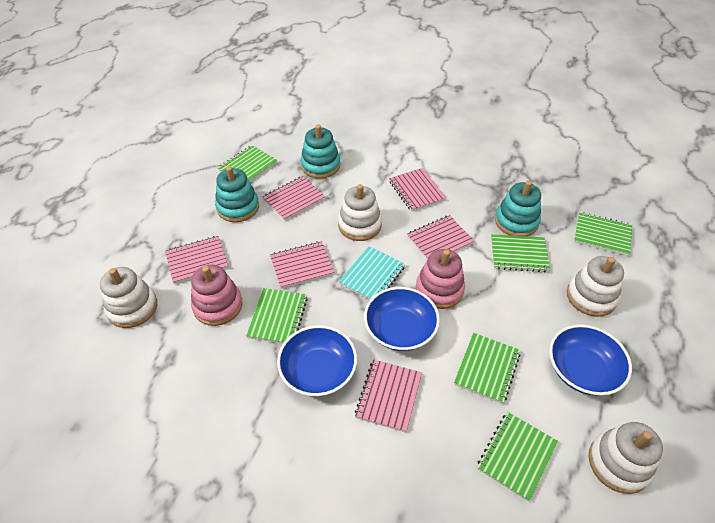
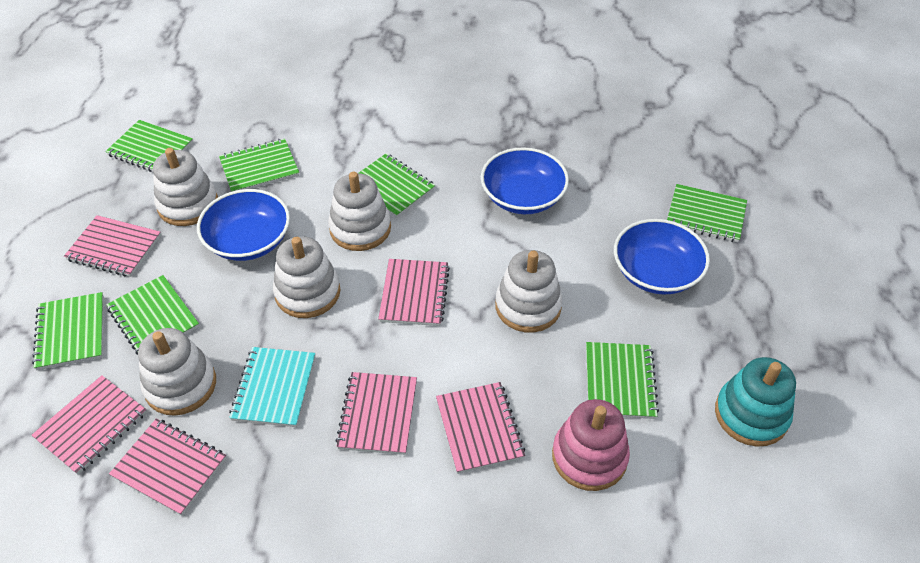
green notebook: [218,145,277,182] [246,288,308,344] [454,333,521,404] [477,412,558,501] [491,234,550,273] [574,212,632,256] = 6 -> [32,292,104,370] [105,120,193,172] [106,275,199,355] [219,139,299,191] [359,153,435,218] [586,342,659,419] [667,184,747,242] = 7
pink stacking toy: [191,265,243,326] [416,249,465,309] = 2 -> [552,399,630,491] = 1
turquoise stacking toy: [215,166,259,222] [300,125,340,179] [495,181,541,236] = 3 -> [715,357,796,447] = 1
white stacking toy: [100,267,157,328] [338,184,382,241] [567,256,624,317] [589,422,663,494] = 4 -> [138,328,216,416] [153,148,218,226] [273,236,340,318] [328,172,391,251] [495,250,562,333] = 5

